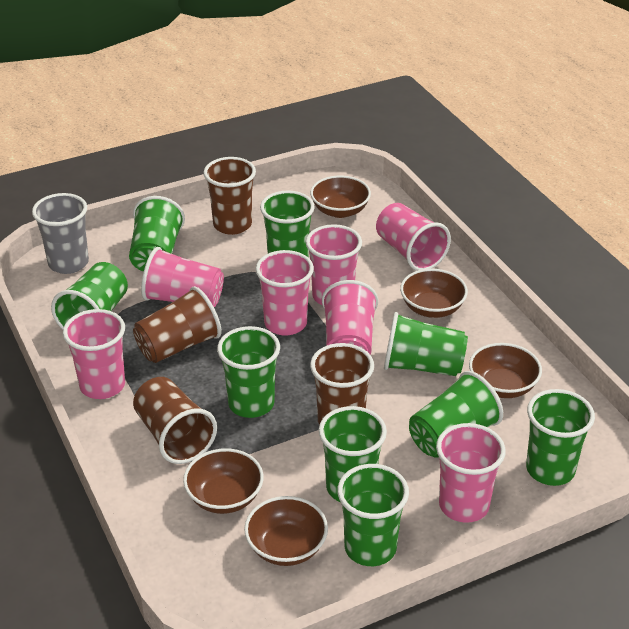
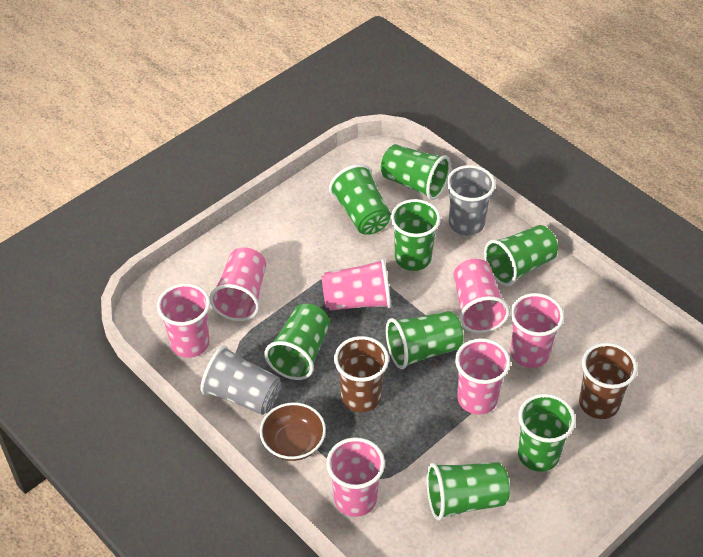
brown bowl: [183,448,264,514] [244,496,328,566] [310,175,371,218] [400,269,468,318] [469,343,542,398] = 5 -> [260,402,326,461] = 1
brown cup: [133,286,222,363] [133,377,217,464] [204,157,256,235] [310,343,374,425] = 4 -> [334,336,389,412] [579,343,637,419] = 2
green cup: [51,262,128,330] [129,196,185,272] [217,326,280,418] [260,191,315,257] [319,406,387,502] [337,464,409,566] [384,312,468,376] [409,371,503,458] [526,389,595,486] = 9 -> [264,304,330,380] [329,164,391,235] [381,144,451,200] [386,311,463,369] [390,199,441,271] [426,462,510,521] [484,225,558,286] [518,394,576,472] = 8
grey cup: [32,193,89,274] = 1 -> [200,345,282,415] [446,165,495,236] = 2

